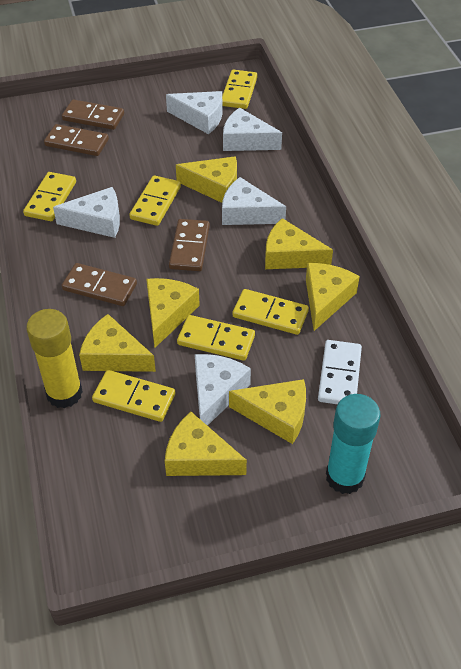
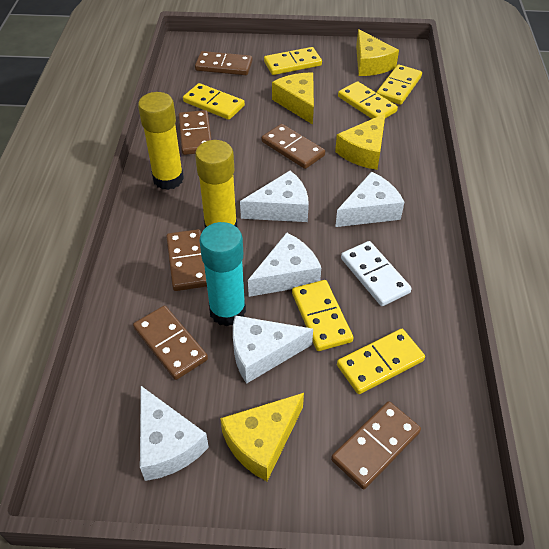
brown domino: [44,124,109,156] [62,99,124,130] [62,263,137,306] [169,219,210,271] = 4 -> [133,306,208,380] [166,229,207,291] [179,110,212,155] [195,51,252,75] [262,124,325,169] [331,401,421,489] = 6
yellow cheese: [79,314,156,372] [146,278,200,348] [165,412,247,476] [176,156,237,203] [229,379,306,444] [265,218,333,269] [306,263,360,331] = 7 -> [220,393,304,481] [272,73,314,125] [335,113,386,170] [356,29,399,76] = 4
yellow glue stick: [26,309,83,408] = 1 -> [138,92,184,190] [195,140,238,228] = 2

